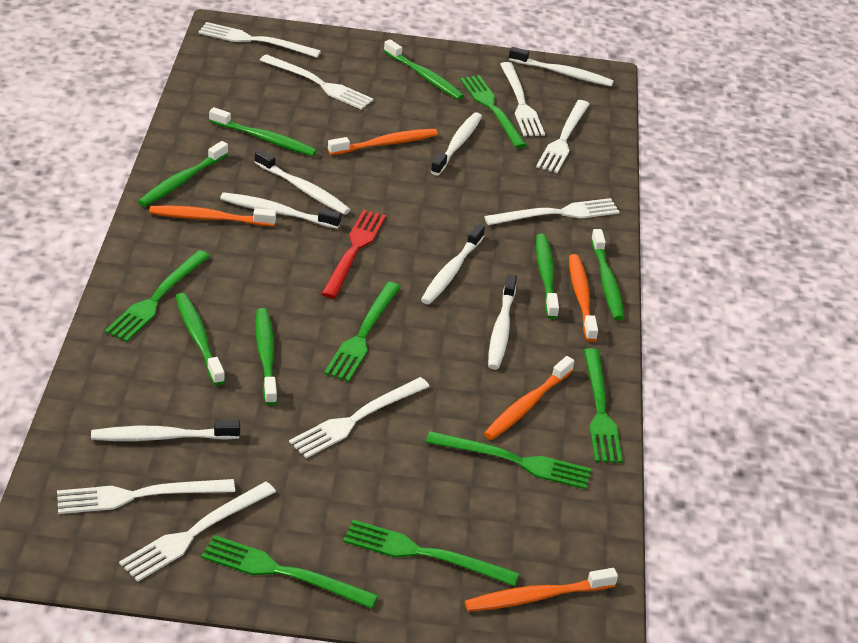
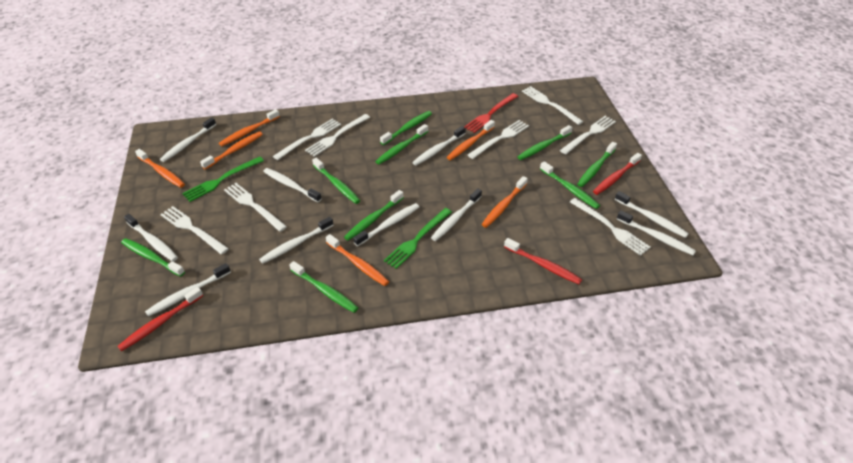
green fork: [105,250,210,342] [201,535,378,609] [324,282,401,382] [343,520,519,586] [426,431,591,490] [460,75,527,148] [584,348,623,463] = 7 -> [182,157,264,202] [384,208,452,269] = 2
green toothbrush: [138,141,228,207] [175,293,225,385] [209,107,317,156] [255,308,277,405] [384,39,464,100] [536,234,559,319] [591,229,624,320] = 7 -> [121,238,185,277] [289,261,358,313] [312,158,360,204] [344,190,404,241] [375,124,428,164] [380,111,432,145] [518,125,572,160] [540,161,600,209] [577,142,617,187] = 9
orange toothbrush: [149,205,276,226] [328,129,438,155] [465,568,618,612] [484,356,574,440] [569,254,598,342] = 5 -> [135,149,185,188] [200,131,263,170] [219,109,280,146] [326,234,389,286] [447,120,495,160] [482,176,528,228] = 6
red toothbrush: none = 0 -> [117,287,203,351] [504,238,582,284] [593,153,642,195] = 3
white toothbrush: [91,420,240,441] [220,192,341,229] [254,149,350,215] [421,224,485,304] [431,112,482,175] [488,274,517,370] [509,47,614,87] = 7 -> [124,214,178,262] [145,263,231,317] [160,117,216,162] [259,217,334,264] [263,168,322,202] [353,203,419,246] [412,126,466,166] [431,188,482,241] [615,191,689,238] [617,210,696,255] = 10

